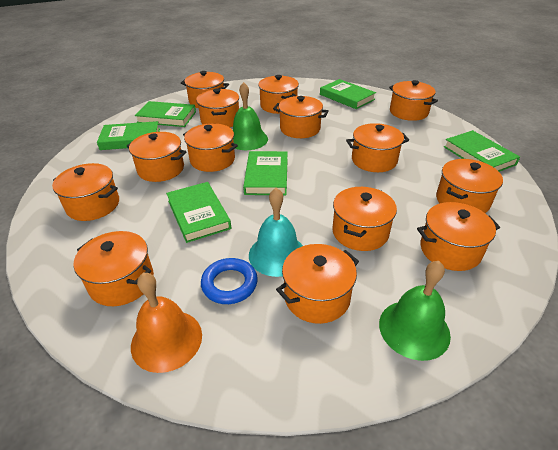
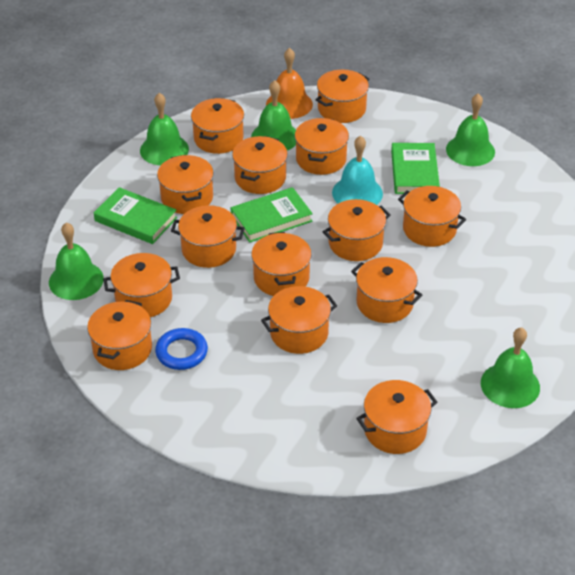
green bell: [233,82,268,150] [379,261,451,361] = 2 -> [49,222,104,300] [140,93,189,165] [251,80,296,150] [446,94,495,166] [481,327,540,408] = 5
green book: [97,121,160,150] [135,101,196,127] [166,182,231,243] [243,151,288,195] [320,79,376,109] [444,130,520,172] = 6 -> [94,187,177,244] [231,187,313,243] [391,143,440,194] = 3

